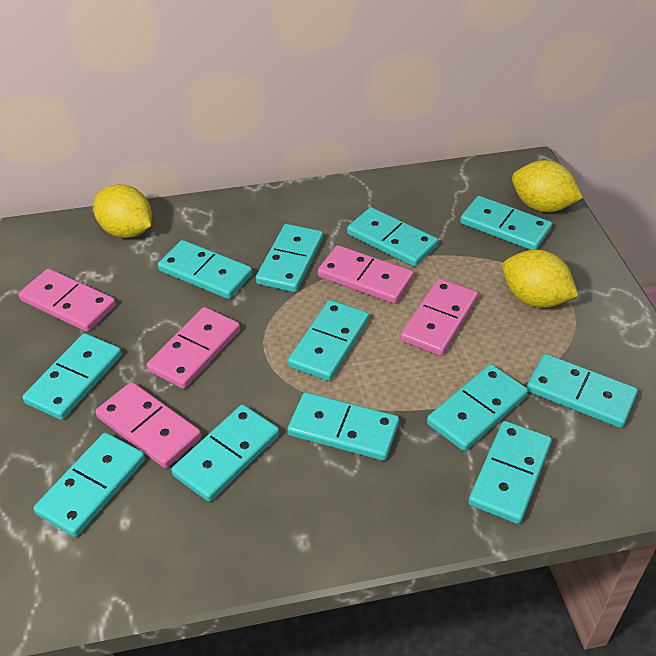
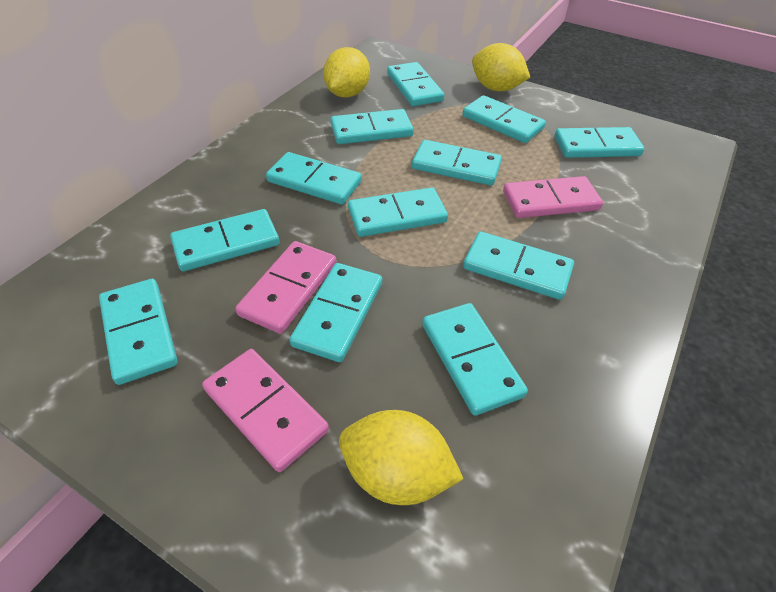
pink domino: [19,269,116,332] [95,382,201,468] [146,307,240,389] [318,245,414,304] [400,279,478,356] = 5 -> [202,349,329,472] [235,241,337,334] [503,176,603,218] = 3

